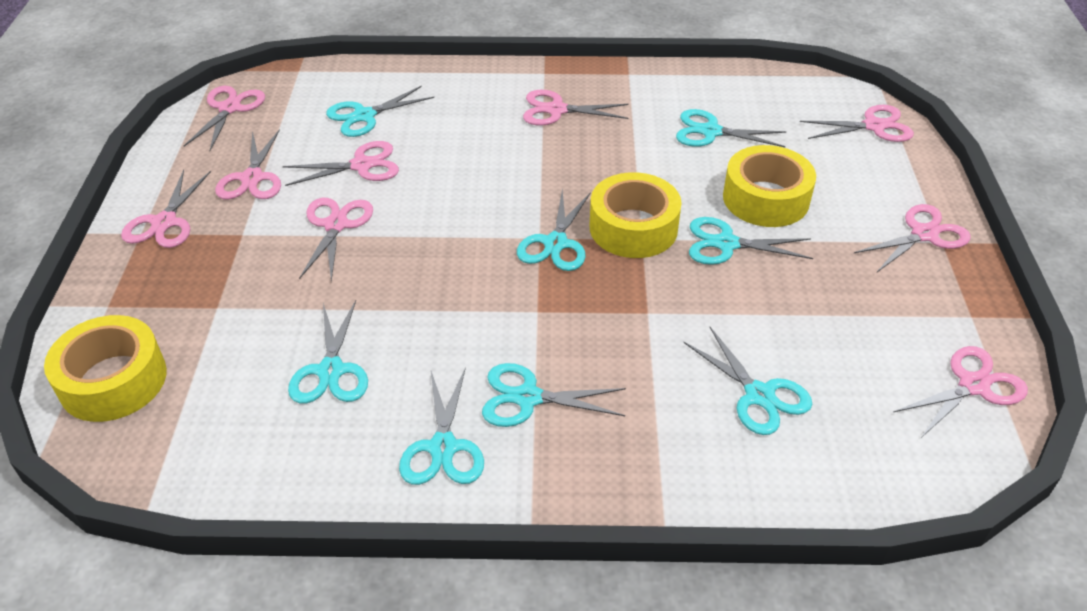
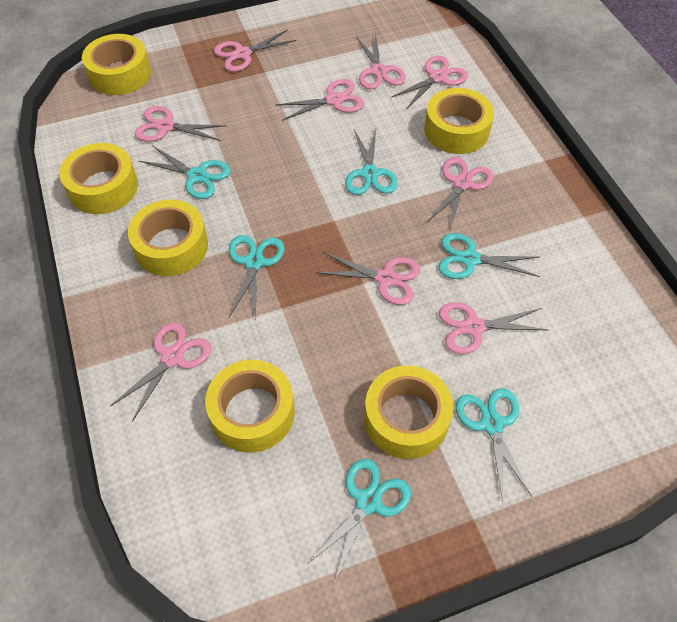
turquoise scissors: [288,300,368,404] [326,86,434,137] [399,367,484,485] [482,363,626,427] [517,189,591,271] [676,109,787,147] [683,327,812,435] [689,217,813,265] = 8 -> [139,145,231,199] [229,235,285,320] [309,459,411,582] [345,129,398,195] [438,233,540,279] [455,388,532,502] = 6
yellow tape: [44,315,167,422] [589,172,682,258] [723,145,816,227] = 3 -> [59,143,138,214] [82,34,151,95] [128,200,208,276] [205,360,295,453] [364,366,453,459] [424,88,494,154] = 6

